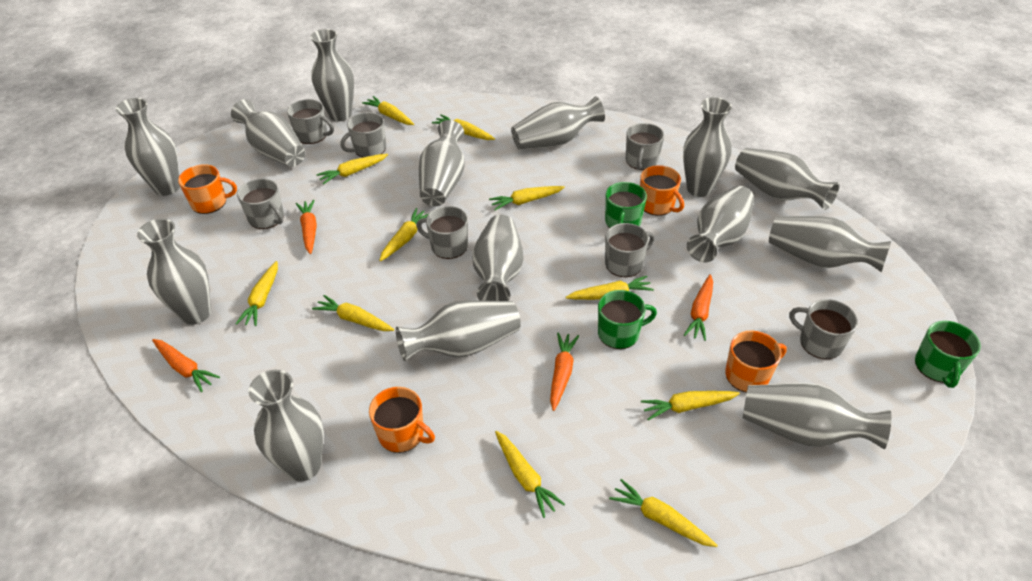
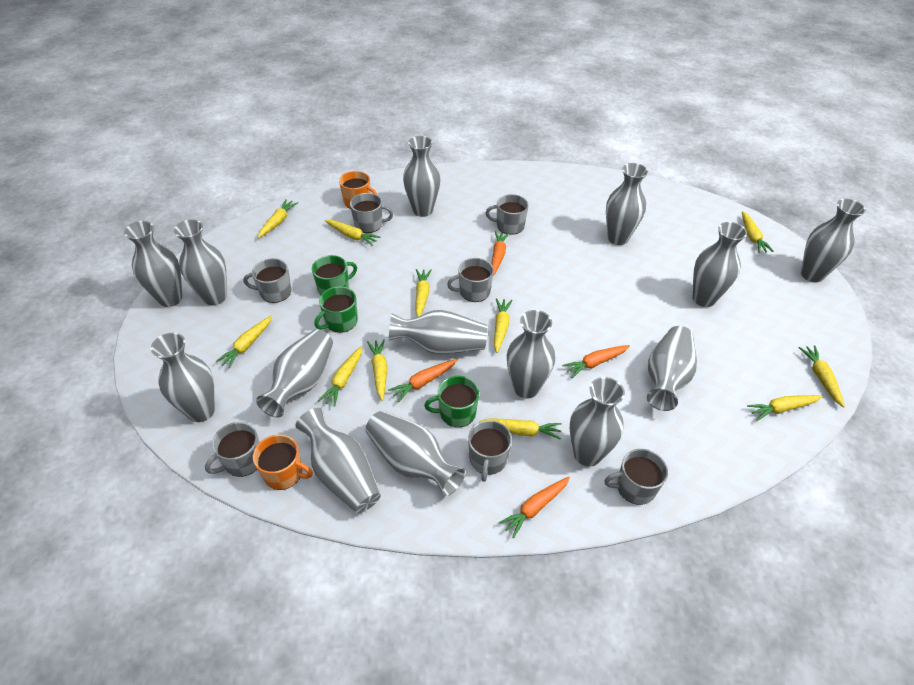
orange mug: [178,164,237,214] [369,387,435,453] [640,165,684,216] [725,331,787,392] = 4 -> [253,434,313,490] [339,171,377,209] = 2

